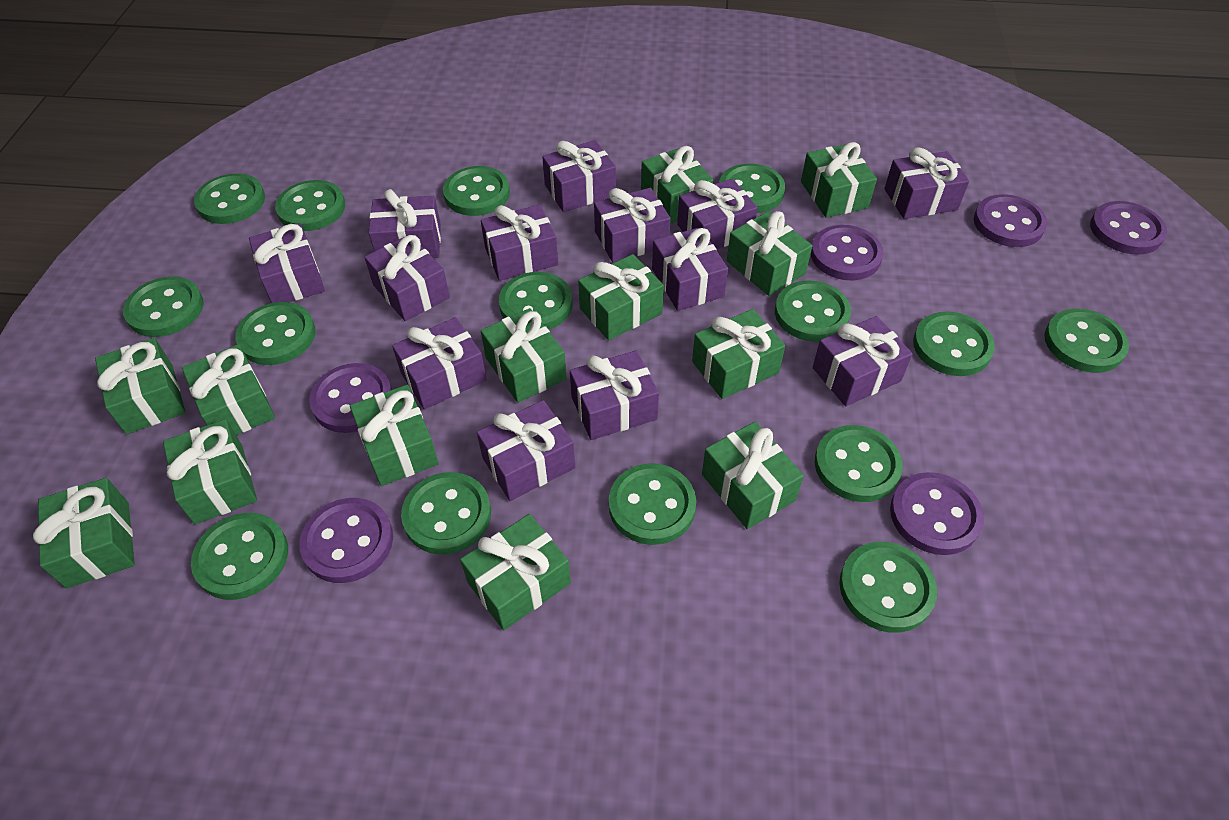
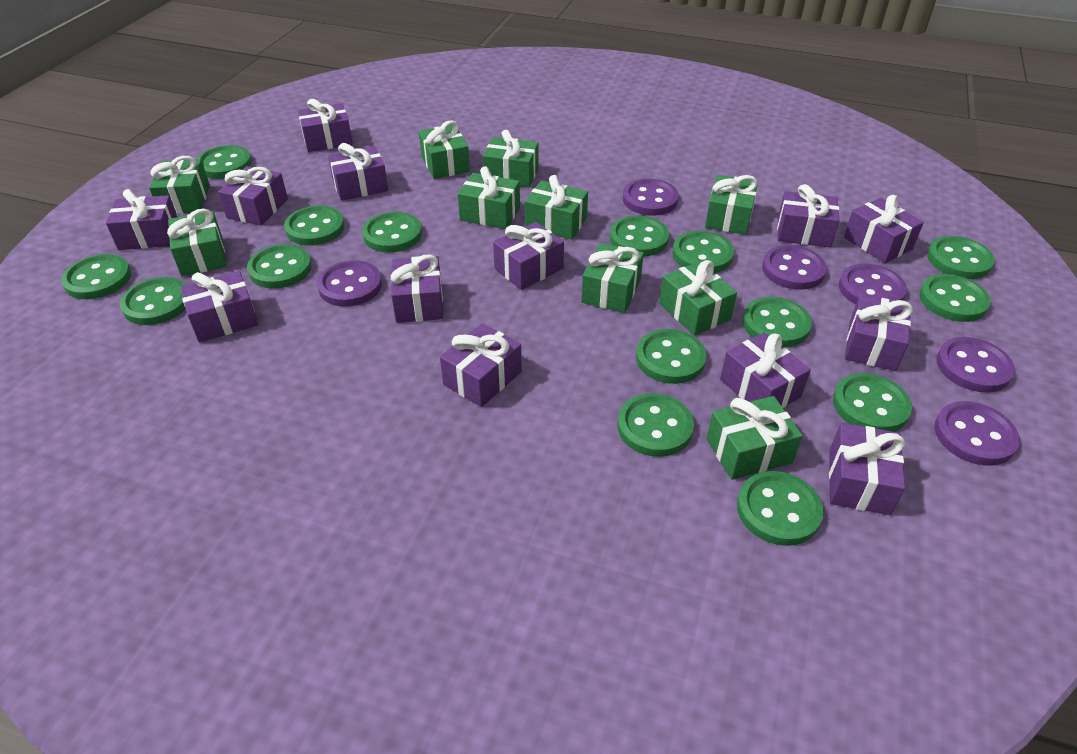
green gift: [33,478,135,589] [95,338,185,434] [163,419,257,524] [182,344,275,435] [350,385,439,486] [460,514,571,630] [481,308,567,403] [578,254,664,341] [641,146,714,224] [692,309,785,399] [702,422,804,529] [727,211,812,296] [801,142,877,218] = 13 -> [149,156,210,214] [167,209,227,276] [419,121,470,179] [458,166,520,229] [483,130,539,188] [525,175,588,240] [581,243,644,313] [659,260,737,336] [705,175,758,235] [706,396,803,480] = 10

